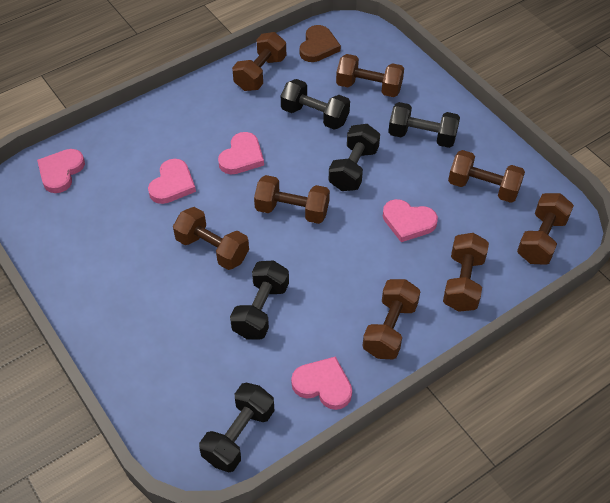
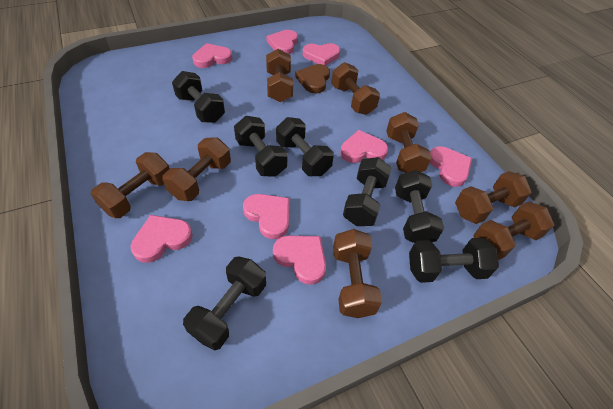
black dumbbell: [199,383,275,472] [230,260,289,340] [281,79,350,130] [329,124,380,191] [388,102,460,148] = 5 -> [172,71,225,123] [183,256,266,351] [234,116,288,177] [276,117,334,176] [343,157,392,226] [395,170,444,243] [409,238,499,283] = 7
pink heart: [37,149,85,193] [148,159,196,204] [218,132,264,174] [291,356,352,410] [383,199,438,242] = 5 -> [131,215,193,263] [192,43,233,68] [243,194,289,239] [267,30,298,54] [273,236,326,285] [303,43,340,66] [340,130,388,163] [430,146,472,187] = 8

